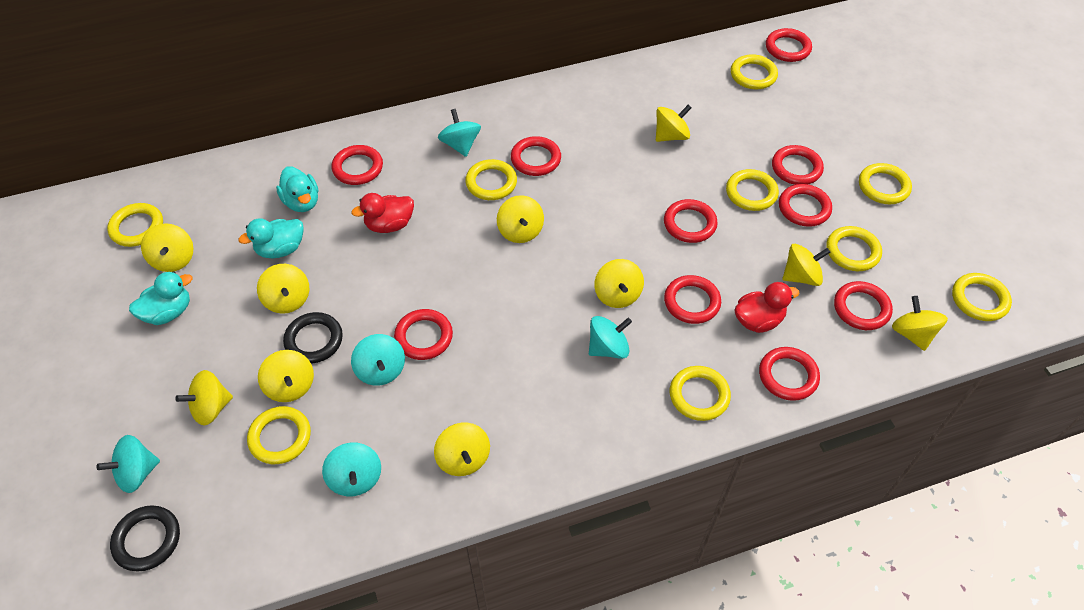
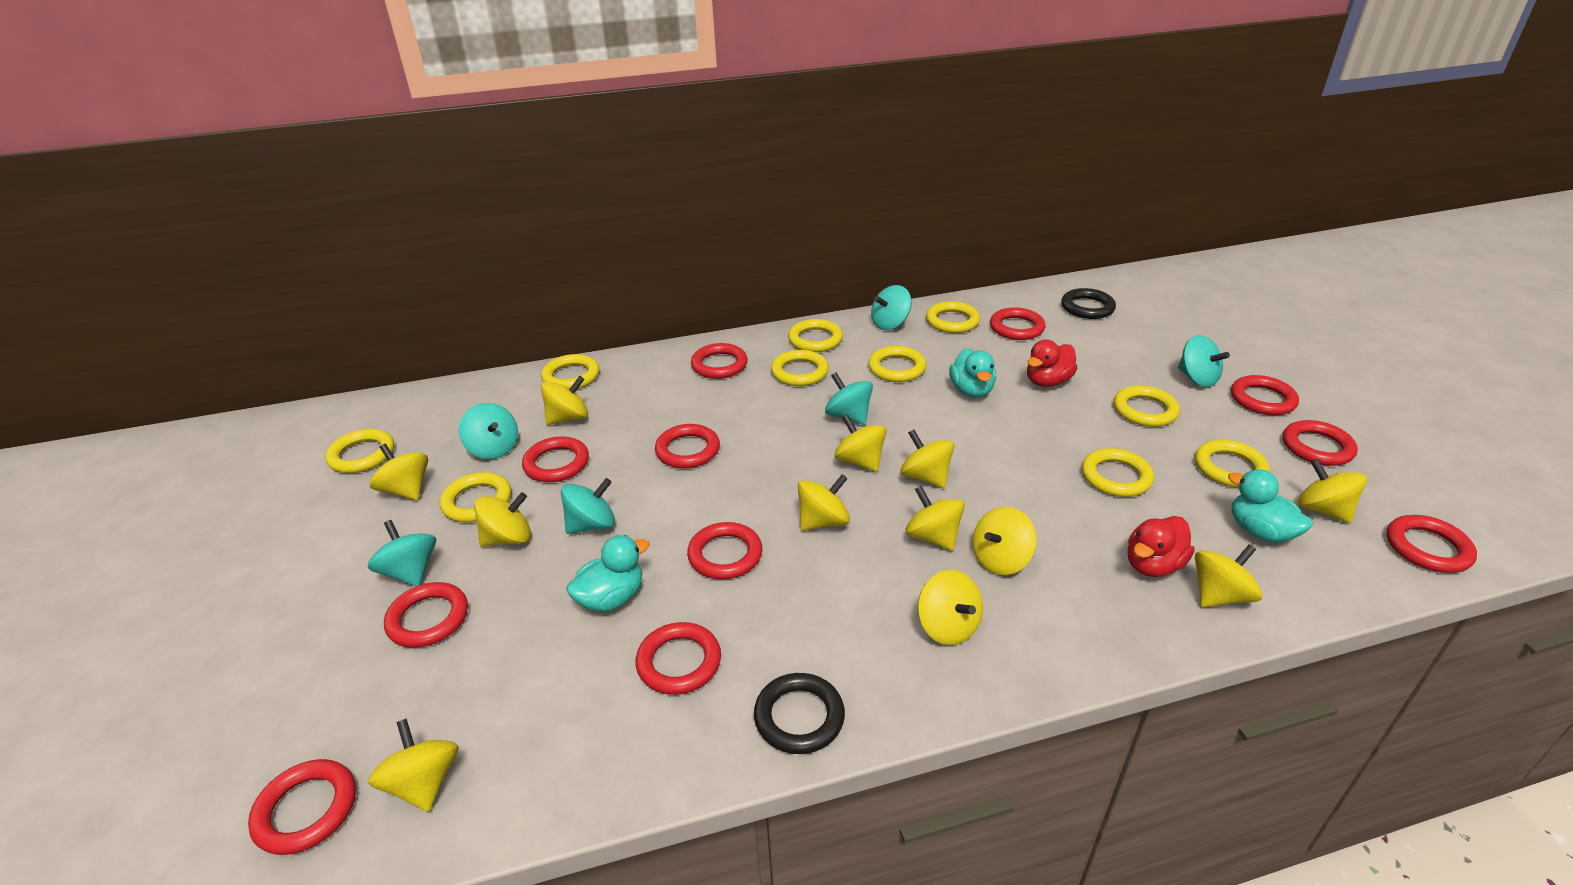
red ring: [332,145,383,185] [394,309,453,360] [511,136,561,176] [664,199,718,243] [664,275,721,324] [759,347,820,401] [766,28,812,62] [772,145,824,185] [779,184,832,227] [834,281,893,330] = 10 -> [248,759,356,855] [384,582,468,648] [522,436,589,482] [636,622,721,695] [655,424,720,468] [687,522,763,579] [691,343,748,379] [990,307,1045,340] [1231,375,1299,415] [1283,420,1358,466] [1387,515,1477,573] = 11
turquoise spinning top: [96,435,160,493] [322,443,381,496] [351,334,405,386] [438,109,481,157] [589,316,632,359] = 5 -> [368,520,436,587] [459,403,518,459] [561,478,615,534] [825,373,873,425] [871,285,912,330] [1178,335,1230,387] = 6
yellow ring: [107,203,163,247] [247,406,311,464] [465,159,517,200] [670,366,731,421] [726,169,779,211] [731,54,778,89] [826,226,882,271] [859,163,912,204] [952,273,1012,321] = 9 -> [325,429,394,473] [440,472,511,522] [541,354,599,389] [771,350,829,386] [788,319,843,352] [868,346,926,382] [926,301,980,333] [1082,448,1154,497] [1114,385,1180,427] [1195,440,1269,487] = 10
yellow spinning top: [141,223,193,272] [175,370,233,426] [257,264,309,314] [258,350,314,402] [434,423,490,476] [497,195,544,243] [594,259,644,308] [656,104,692,142] [782,244,830,286] [892,296,948,351] = 10 -> [368,718,459,812] [370,444,428,500] [474,492,531,547] [541,376,588,425] [798,474,850,531] [834,415,887,472] [900,429,955,488] [905,486,965,551] [918,570,983,645] [973,507,1037,575] [1195,544,1262,607] [1298,459,1367,523] = 12

